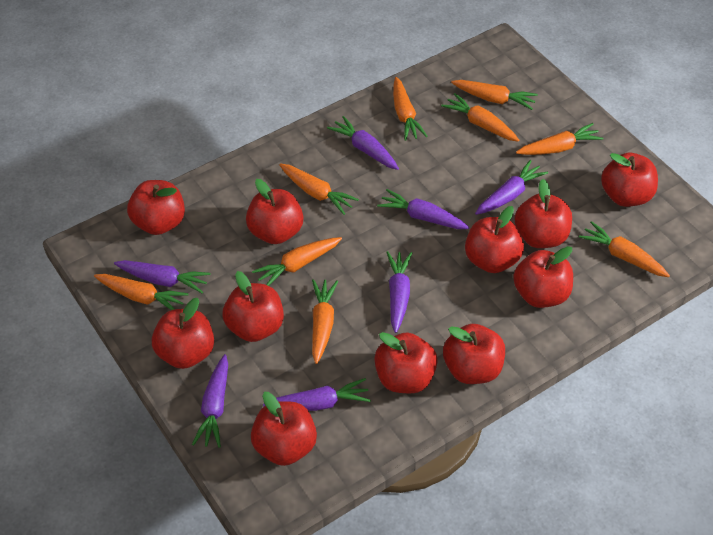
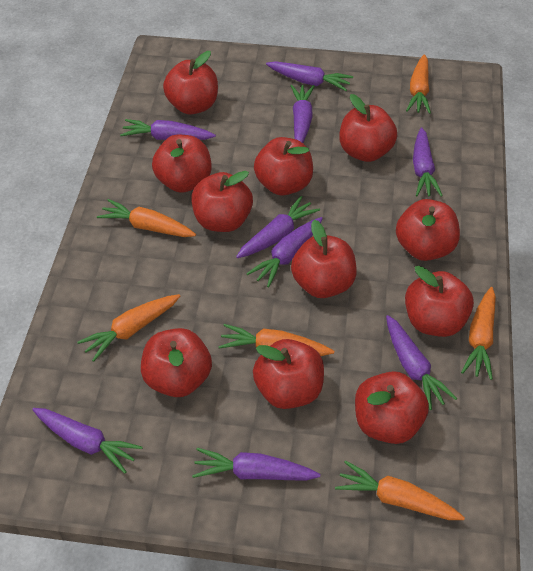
orange carrot: [94,274,189,310] [252,237,342,286] [279,163,359,215] [312,279,338,364] [393,77,427,141] [441,93,519,142] [451,80,538,110] [516,123,603,155] [579,221,670,277] = 9 -> [77,294,180,362] [97,199,196,237] [218,324,334,356] [335,460,465,520] [406,54,431,114] [461,287,496,380] = 6
purple carrot: [114,260,211,293] [192,354,228,448] [263,378,371,411] [327,116,399,170] [377,189,469,229] [386,251,412,333] [475,160,548,215] = 7 -> [32,408,143,474] [120,119,216,140] [192,448,320,481] [236,196,320,258] [246,217,323,288] [266,61,353,91] [291,85,315,143] [386,315,457,410] [413,127,443,196] = 9

